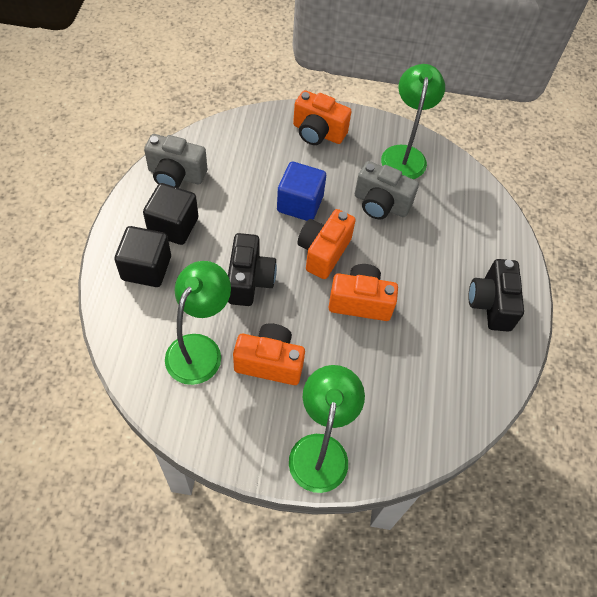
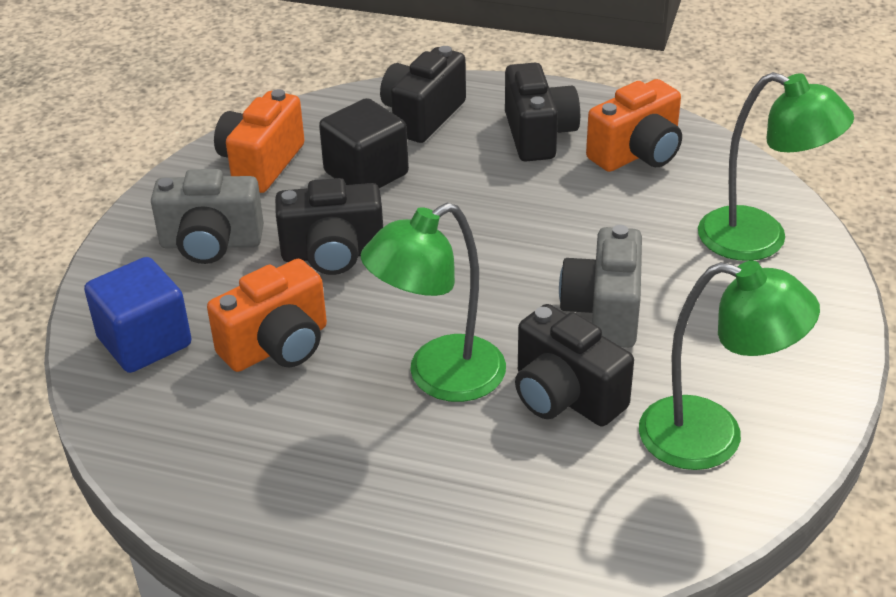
black camera: [228,233,277,306] [468,259,524,332] = 2 -> [275,178,383,275] [380,46,466,143] [505,63,580,162] [515,304,634,426] = 4
black cube: [114,226,171,287] [143,183,198,245] = 2 -> [319,98,409,188] = 1
orange camera: [233,324,305,385] [293,90,352,145] [297,209,356,279] [329,264,398,321] = 4 -> [207,259,327,372] [214,89,304,193] [586,79,682,172] = 3

